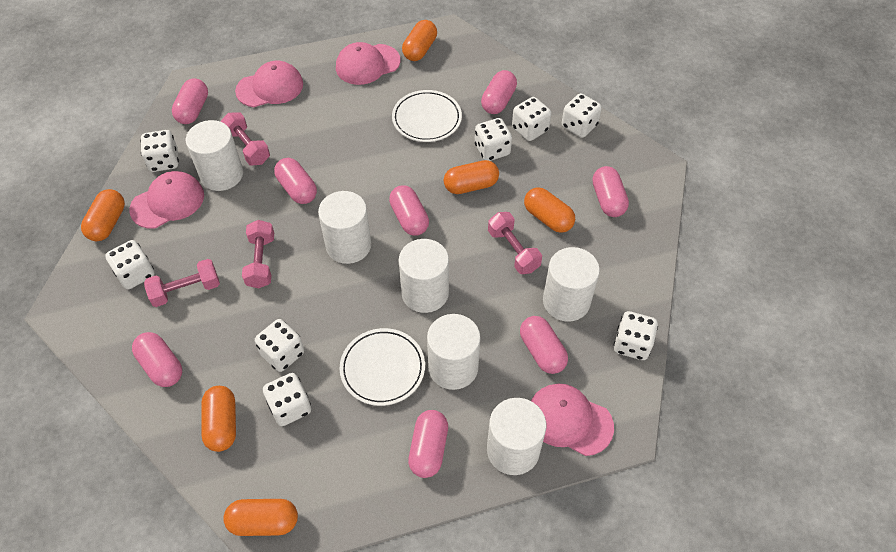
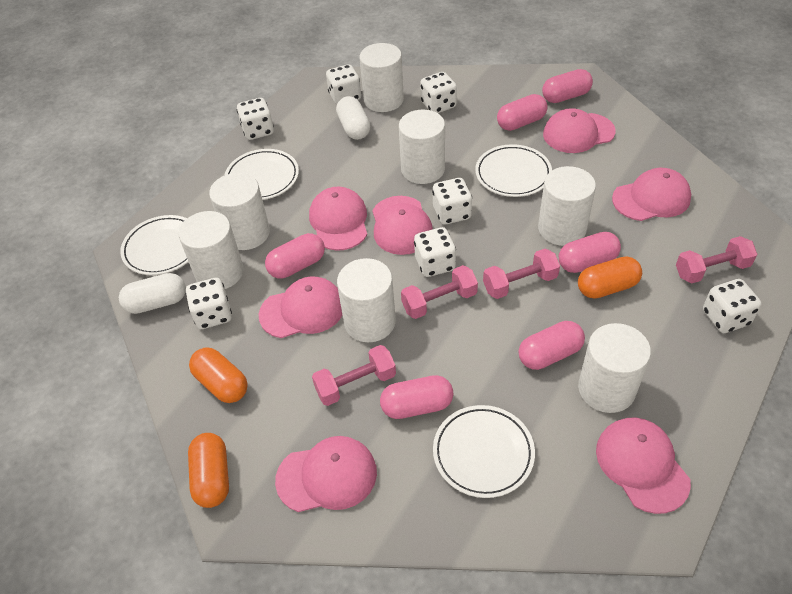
orange capsule: [81,189,125,241] [201,386,236,452] [223,499,298,536] [402,20,437,61] [444,160,499,194] [524,187,575,233] = 6 -> [188,433,229,508] [189,347,248,403] [578,257,642,299] = 3
pink cap: [129,171,204,229] [235,61,303,107] [336,42,400,85] [531,384,614,456] = 4 -> [259,276,342,338] [275,436,377,512] [309,186,367,251] [372,196,433,255] [543,108,616,153] [596,417,691,514] [612,168,691,221] = 7
pink capsule: [132,332,182,387] [172,78,208,124] [274,158,317,204] [389,185,429,236] [408,410,448,478] [481,70,517,114] [520,316,568,374] [593,166,629,217] = 8 -> [265,233,325,278] [380,375,454,419] [497,94,548,131] [519,321,585,370] [542,69,593,103] [559,232,621,273] = 6
white capsule: none = 0 -> [119,273,186,314] [336,96,370,140] = 2
white cylinder: [186,120,243,191] [318,191,371,264] [399,239,449,313] [427,314,481,390] [487,398,546,475] [543,247,600,322] = 6 -> [179,211,244,289] [209,173,270,250] [337,258,396,342] [360,43,404,112] [399,110,445,184] [538,166,596,246] [578,323,651,413] = 7
white dice: [105,240,154,290] [141,130,179,172] [255,319,304,372] [263,373,311,426] [475,118,512,161] [512,97,551,141] [562,93,602,138] [614,311,658,360] = 8 -> [186,278,232,329] [237,98,274,140] [326,64,361,105] [414,227,456,277] [420,72,457,113] [432,178,472,225] [703,279,762,333] = 7
white plate: [340,328,425,406] [392,90,462,142] = 2 -> [120,215,188,275] [225,149,299,200] [433,405,535,498] [475,144,552,197] = 4

